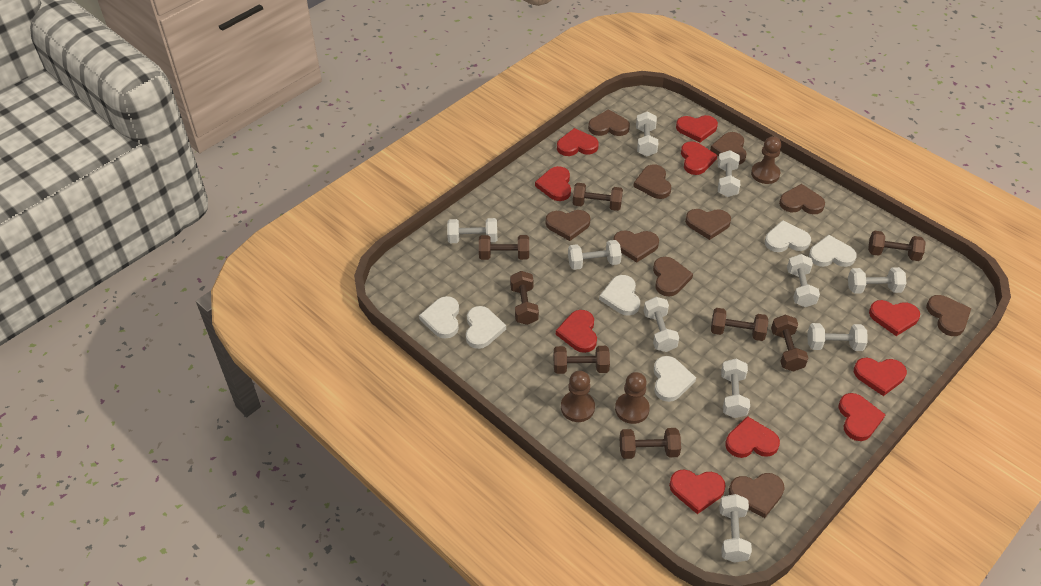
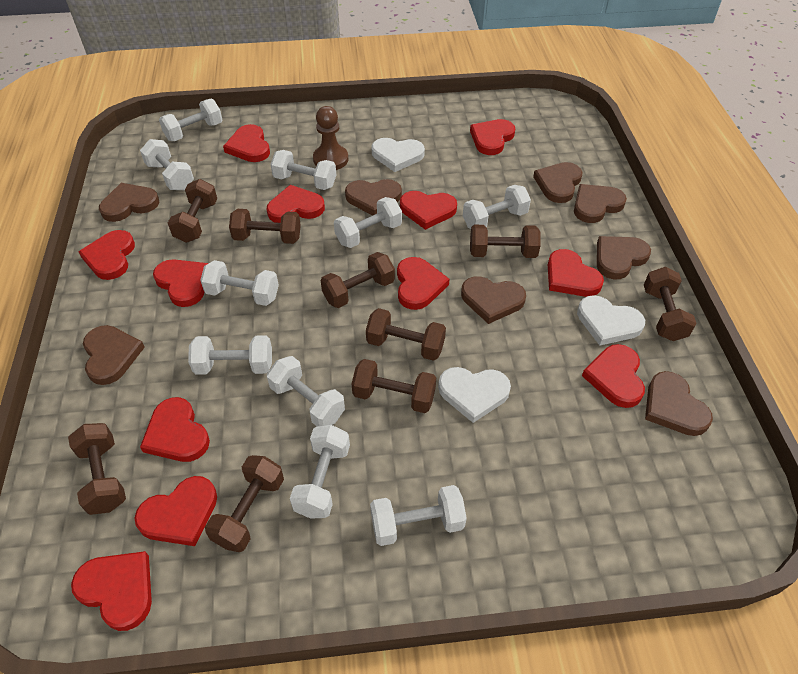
brown dumbbell: [479,235,529,260] [510,271,539,325] [553,346,610,374] [573,183,623,211] [619,428,681,459] [711,308,768,341] [771,315,808,372] [868,231,926,261] = 8 -> [68,423,126,515] [168,179,217,243] [205,455,284,552] [229,209,301,244] [321,252,395,308] [352,359,436,413] [366,308,446,361] [470,225,541,258] [644,267,697,341] = 9
brown heart: [546,210,590,241] [588,109,630,136] [613,230,659,263] [633,165,671,199] [653,257,693,296] [685,209,731,240] [710,132,747,165] [729,473,785,518] [779,184,825,214] [926,295,971,336] = 10 -> [83,325,145,385] [99,183,159,222] [345,179,402,216] [461,277,526,324] [533,162,583,203] [574,184,627,223] [597,236,651,279] [645,371,713,436] = 8
brown pawn: [561,371,595,422] [615,372,650,424] [751,136,781,184] = 3 -> [313,106,348,170] = 1
red heart: [535,166,571,201] [556,310,597,353] [557,128,599,156] [669,470,726,514] [676,115,718,142] [681,141,717,175] [725,416,780,458] [839,393,886,441] [854,358,907,396] [869,300,920,336] = 10 -> [71,551,152,631] [78,230,135,280] [134,476,217,546] [140,397,210,462] [153,259,208,307] [223,124,270,162] [267,185,325,223] [397,257,450,310] [400,191,457,230] [470,119,515,155] [548,249,604,297] [582,344,645,408] = 12
white heart: [419,296,459,339] [466,306,506,349] [599,275,640,316] [654,356,696,402] [765,220,811,252] [809,235,857,267] = 6 -> [371,138,425,172] [438,367,511,423] [577,295,645,346] = 3

